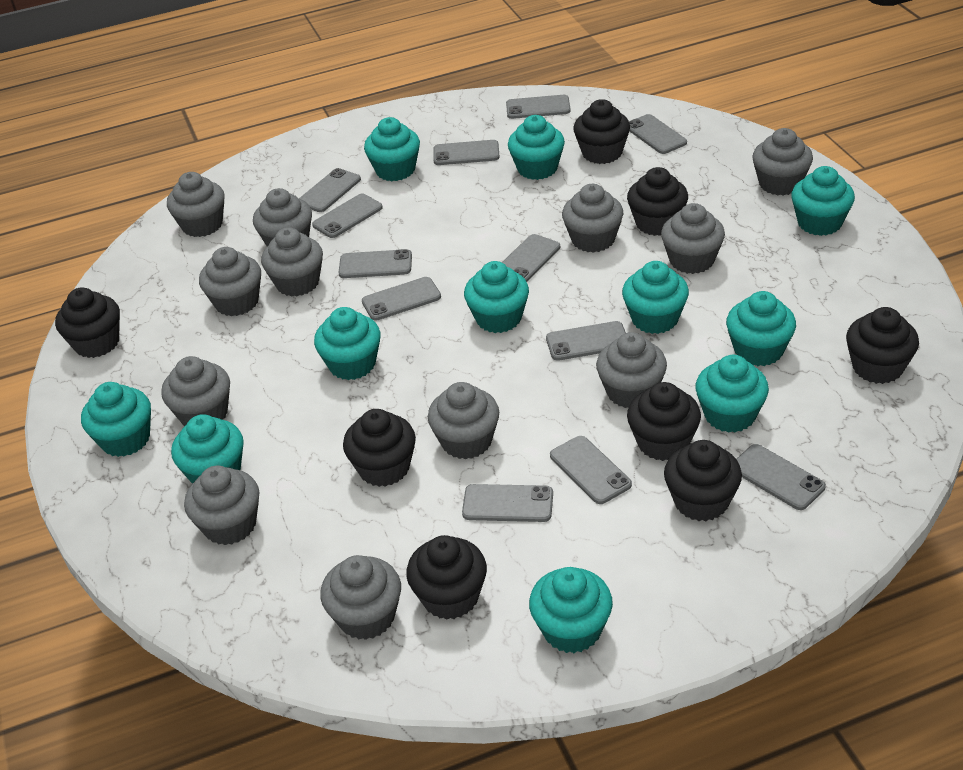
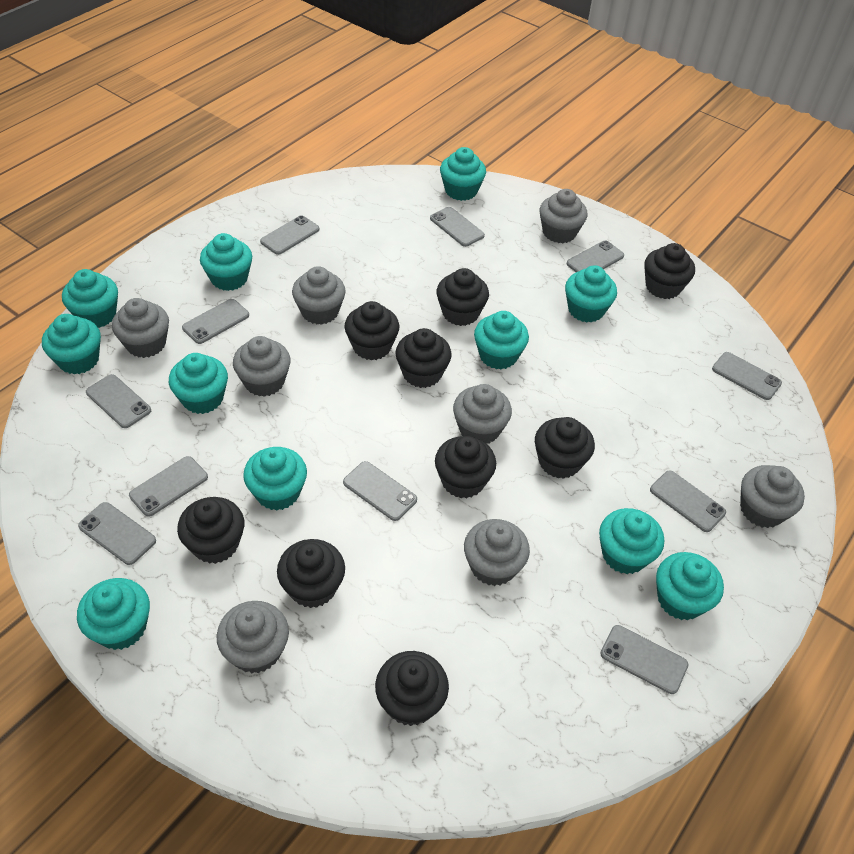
black cupcake: [55,287,120,358] [343,409,416,487] [406,535,487,620] [573,99,630,164] [627,167,688,236] [627,382,701,461] [664,440,742,521] [846,307,919,384] = 8 -> [177,497,244,564] [277,539,345,608] [344,301,399,361] [375,651,449,726] [395,328,452,388] [435,436,496,499] [437,268,489,326] [535,417,595,479] [644,243,695,299] = 9
grey cupcake: [161,356,230,426] [167,172,225,237] [184,465,260,545] [199,247,261,316] [253,188,312,246] [261,228,323,297] [320,555,401,640] [428,382,499,459] [562,184,623,253] [596,332,667,408] [661,203,725,274] [752,128,813,196] = 12 -> [112,298,169,358] [217,601,289,674] [233,336,290,397] [292,266,346,325] [453,384,512,444] [464,519,530,586] [539,189,587,243] [740,465,805,528] = 8
grey phone: [299,168,361,212] [312,194,383,238] [338,249,412,278] [362,277,441,320] [433,140,499,165] [462,484,553,522] [502,234,560,282] [506,95,571,119] [546,321,626,361] [550,436,632,504] [629,114,687,154] [736,444,826,510] = 12 -> [78,502,156,565] [86,374,151,428] [129,456,208,517] [182,299,249,344] [260,215,319,255] [343,461,417,521] [430,207,485,247] [566,240,624,272] [600,625,689,694] [650,470,726,532] [712,352,782,400] = 11

